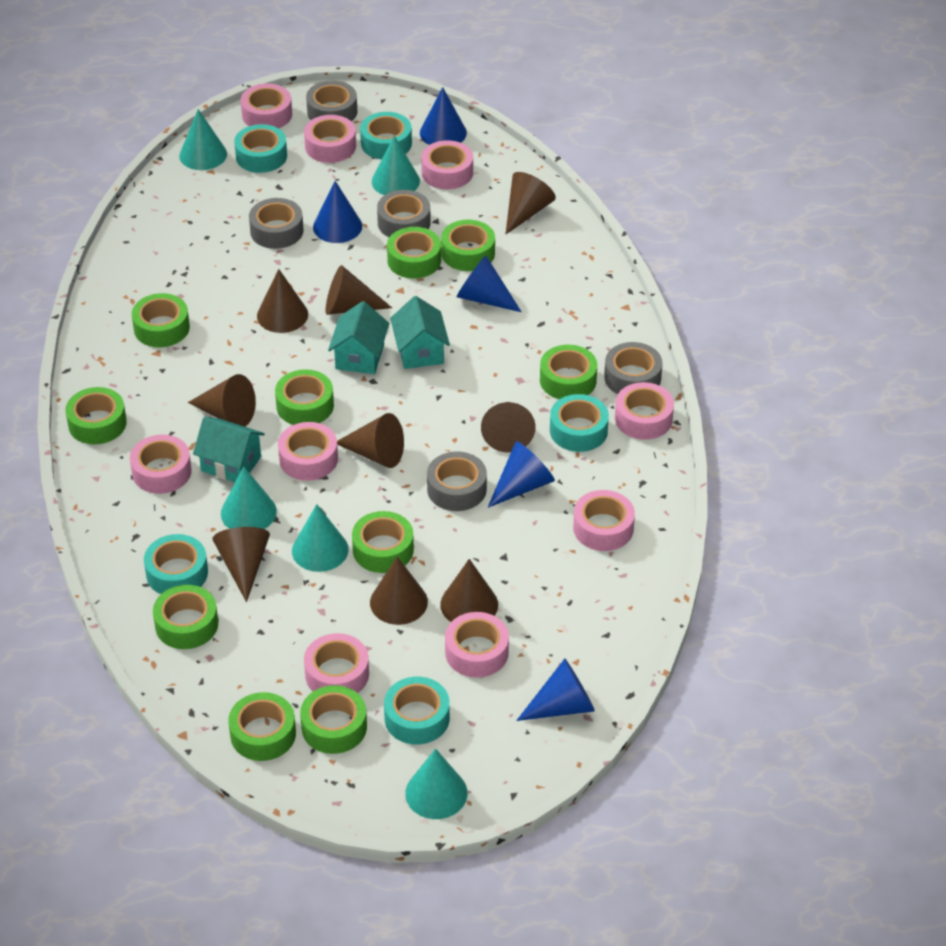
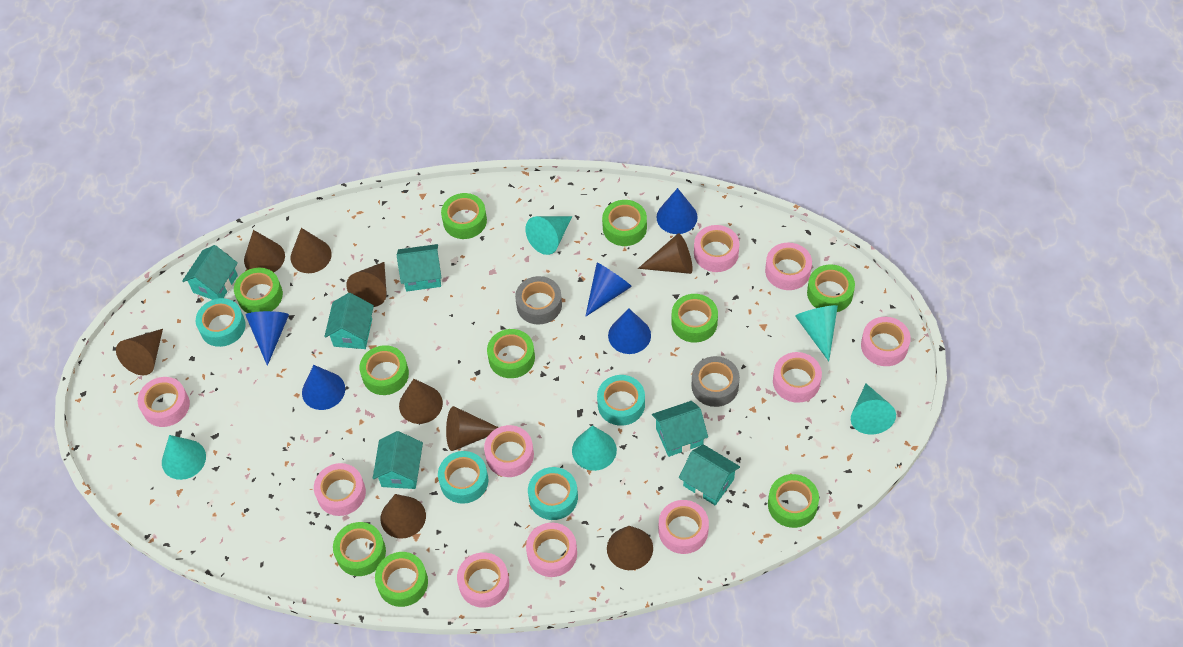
grey tape: [249,198,304,249] [306,81,357,122] [377,190,431,237] [427,451,487,511] [604,342,662,394] = 5 -> [515,276,562,325] [691,356,740,407] = 2
pink tape: [130,435,192,494] [241,83,292,128] [278,422,338,481] [304,115,356,163] [304,633,369,693] [421,140,473,189] [445,612,509,678] [573,490,635,551] [615,382,674,440] = 9 -> [138,377,190,427] [314,463,366,516] [457,552,509,608] [484,425,534,477] [526,523,577,577] [659,500,709,554] [694,225,740,272] [765,243,812,290] [773,352,822,403] [861,317,911,366] = 10
turquoise house: [193,417,265,482] [328,301,389,374] [390,296,450,369] = 3 -> [182,245,238,300] [324,293,374,349] [373,431,423,489] [397,244,442,291] [652,401,708,457] [679,444,740,505] = 6
turquoise tape: [144,534,208,594] [234,124,287,173] [360,112,412,160] [384,677,450,745] [550,394,609,452] = 5 -> [196,298,246,347] [438,451,488,504] [528,467,578,520] [597,375,645,426] = 4

